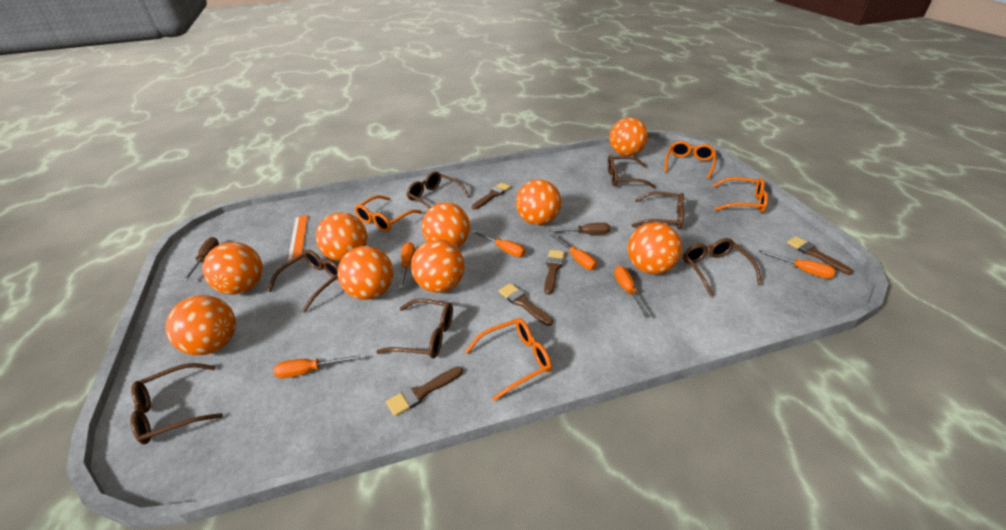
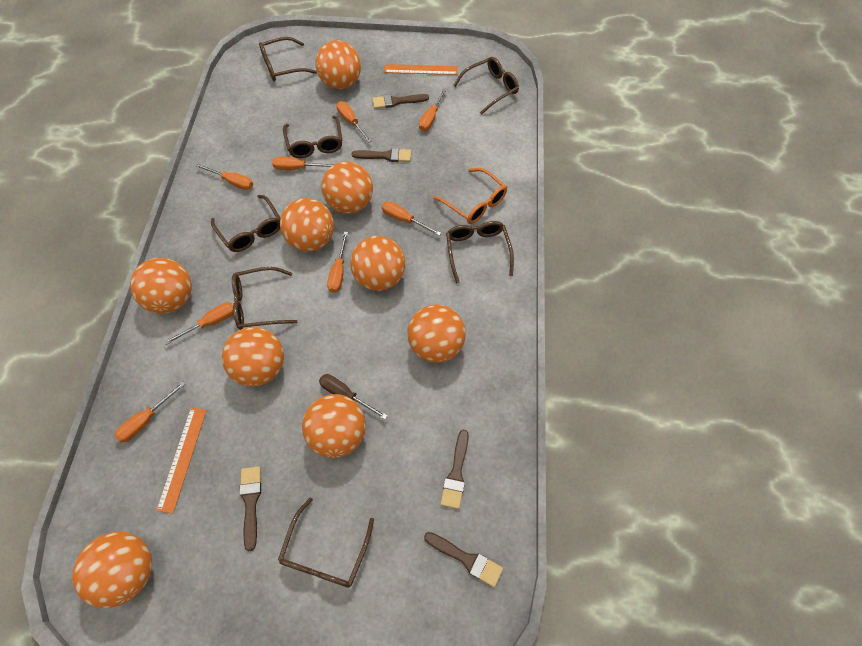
brown screwdriver: [182,237,219,281] [548,223,610,235] = 2 -> [319,374,387,419] = 1
orange glasses: [355,195,422,232] [465,318,552,401] [665,141,716,179] [712,177,768,213] = 4 -> [433,168,507,224] = 1
orange ruler: [287,215,308,262] = 1 -> [156,408,207,514] [384,64,458,75] = 2
orange screwdriver: [273,355,360,378] [399,242,415,288] [472,230,525,257] [551,234,597,270] [614,266,650,318] [759,250,835,279] = 6 -> [114,381,186,443] [164,302,233,345] [196,163,253,190] [272,157,334,170] [327,232,348,293] [336,101,372,143] [382,201,441,236] [419,88,447,131] = 8

